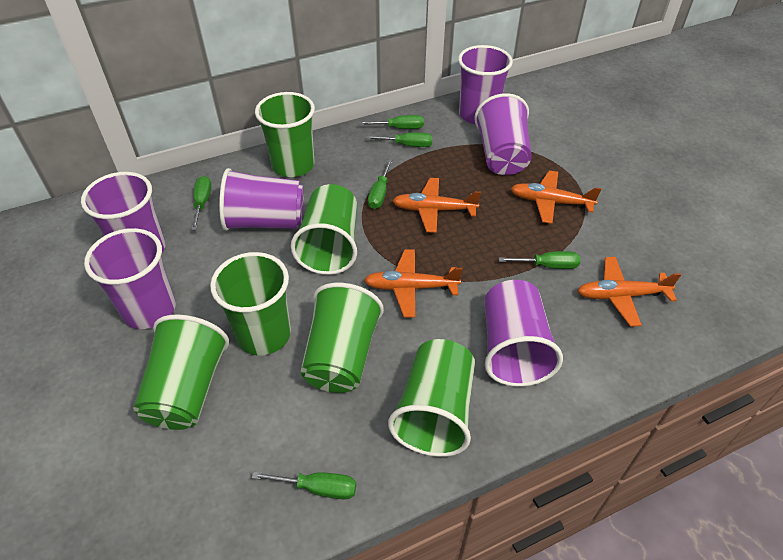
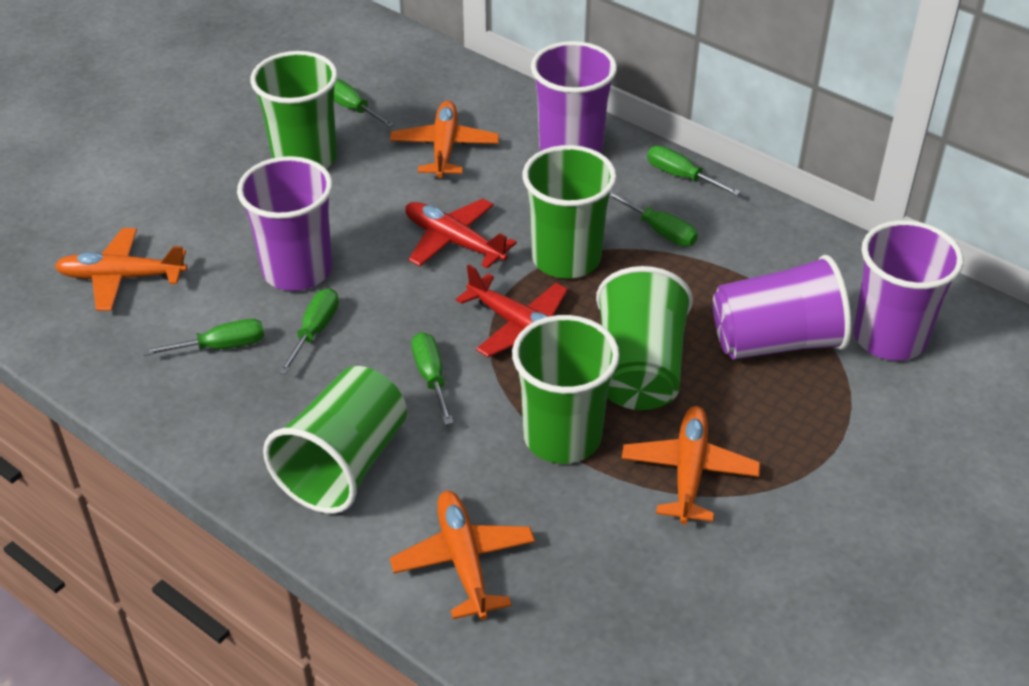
green cup: [133,314,229,430] [210,252,291,356] [255,92,315,177] [291,184,357,275] [301,283,384,393] [388,339,475,457] = 6 -> [250,51,338,169] [263,366,407,514] [512,315,620,464] [522,145,617,279] [596,266,693,410] = 5
purple cup: [81,172,166,253] [84,228,176,329] [219,168,304,231] [458,45,513,124] [474,93,532,175] [485,280,563,387] = 6 -> [237,156,333,291] [531,41,617,153] [713,255,851,360] [853,220,963,361] = 4
red plane: none = 0 -> [405,198,517,269] [456,264,568,357] = 2

